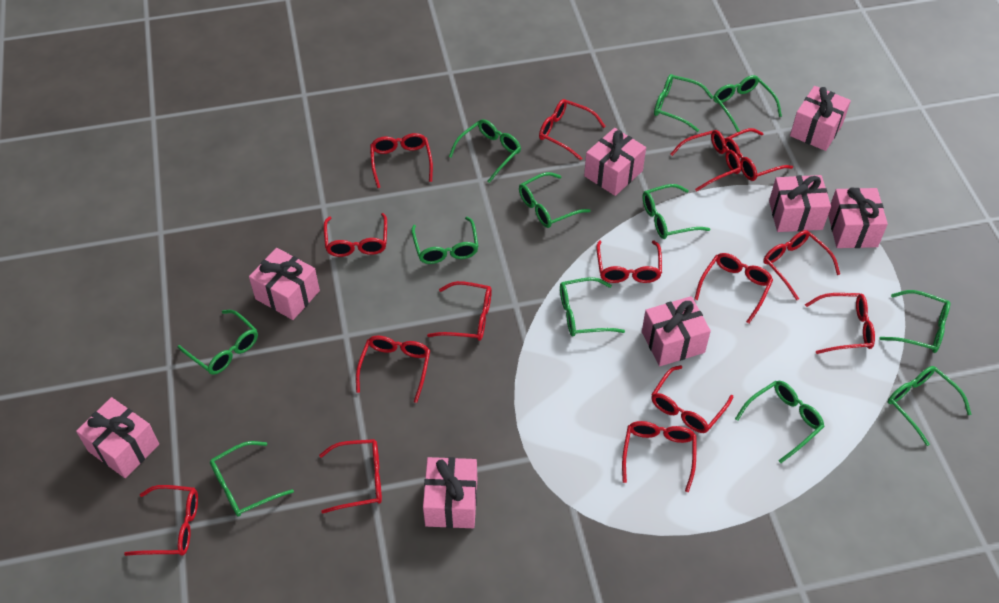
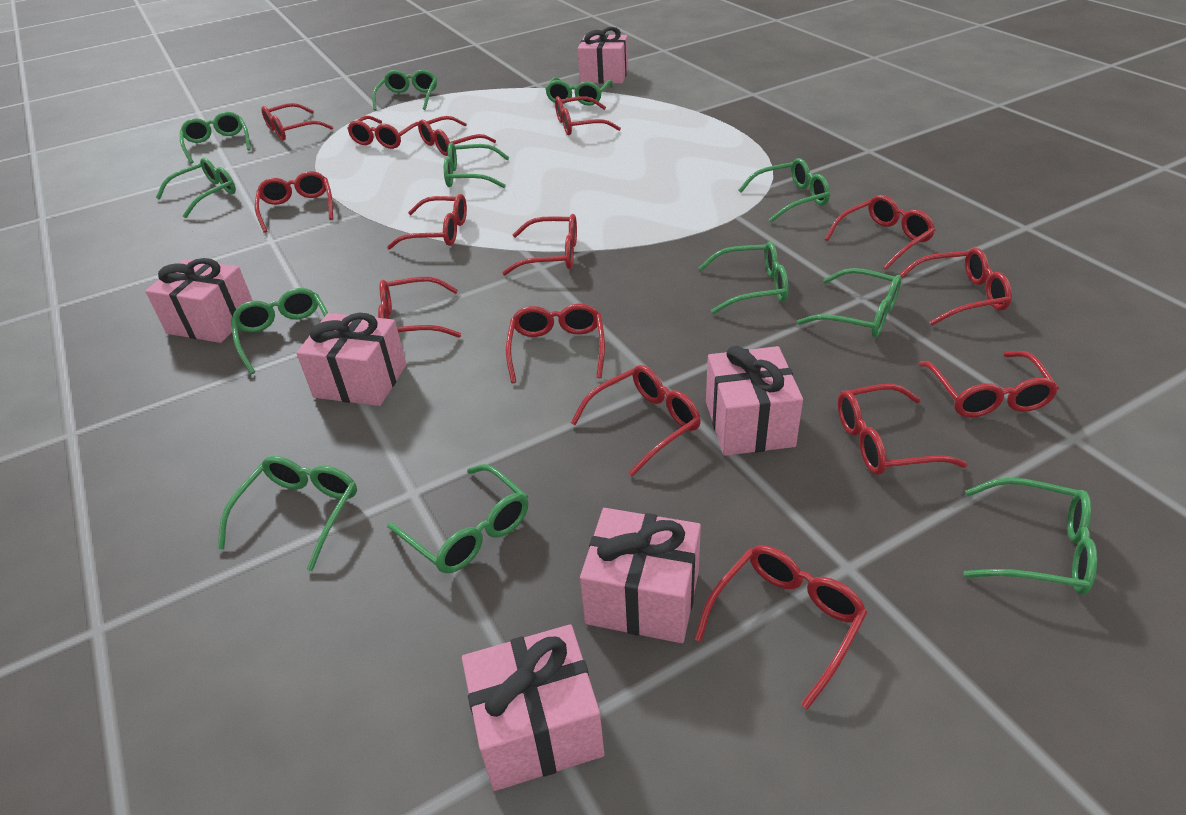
pink gift: [76,397,159,478] [249,248,320,320] [423,457,477,528] [584,128,646,196] [642,296,711,366] [769,175,831,232] [790,86,851,151] [828,187,888,248] = 8 -> [145,258,253,343] [296,313,407,406] [462,624,604,791] [578,27,629,84] [580,508,701,643] [706,346,803,456] = 6

